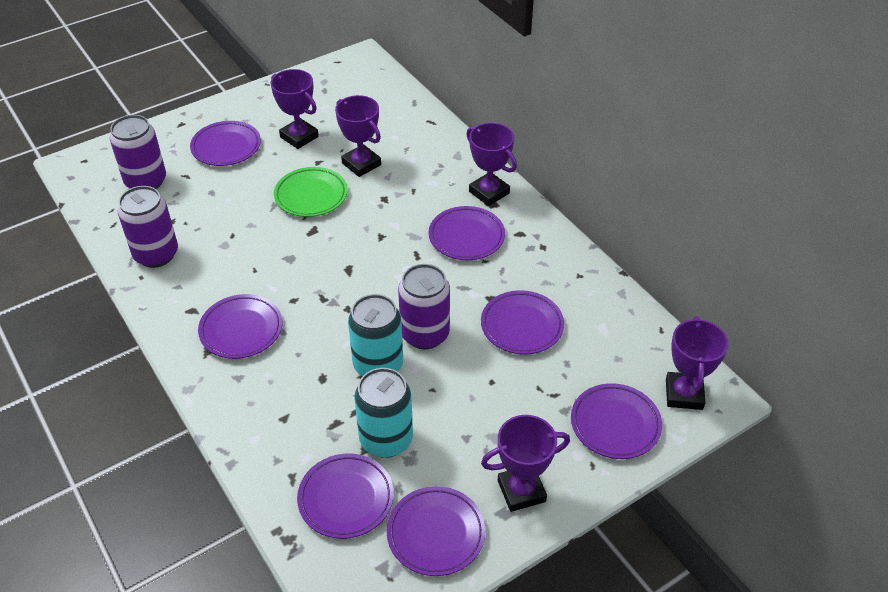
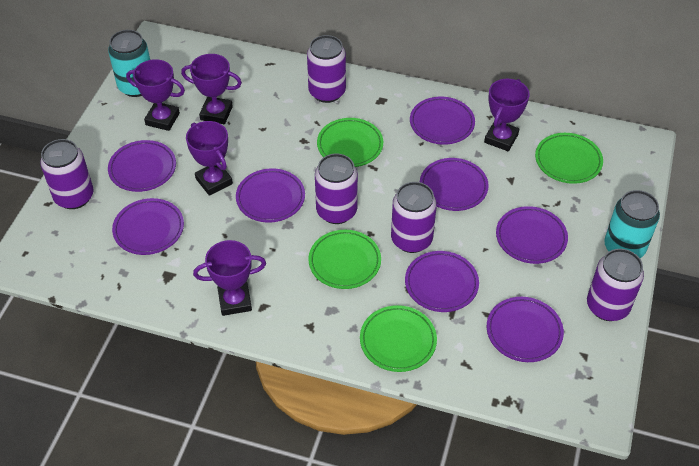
green plate: [274,167,347,217] = 1 -> [308,230,381,289] [317,118,383,167] [360,305,437,372] [535,133,603,184] = 4
purple can: [110,115,166,189] [118,186,178,268] [398,264,450,349] = 3 -> [40,139,94,209] [307,35,346,103] [315,154,358,224] [391,182,437,253] [587,249,644,321] = 5
purple plate: [190,121,261,166] [198,294,283,359] [297,454,394,539] [387,486,485,576] [429,206,505,260] [481,290,564,354] [571,383,662,459] = 7 -> [108,140,176,192] [112,198,184,255] [236,169,305,222] [405,251,479,312] [410,97,475,145] [420,158,489,211] [487,297,564,362] [496,206,568,264] = 8

